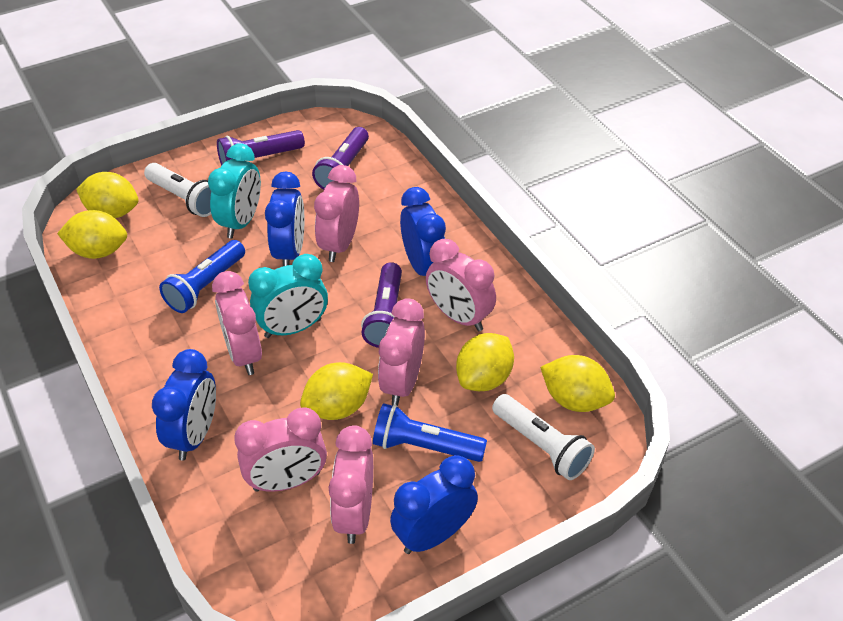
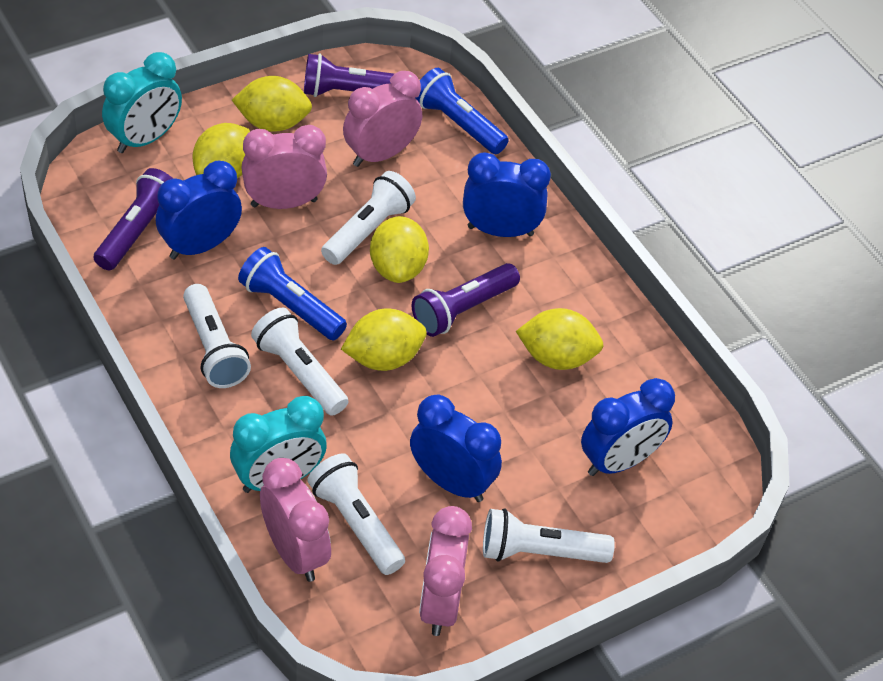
pink clock: [212,271,262,375] [234,407,327,492] [314,165,359,262] [328,425,373,544] [378,298,425,406] [426,239,496,331] = 6 -> [241,125,327,209] [260,458,331,582] [343,71,422,167] [419,506,472,636] = 4
white flashlight: [144,163,211,217] [492,394,595,480] = 2 -> [183,284,251,388] [251,308,348,416] [307,453,405,575] [321,171,416,265] [483,508,615,563] = 5

